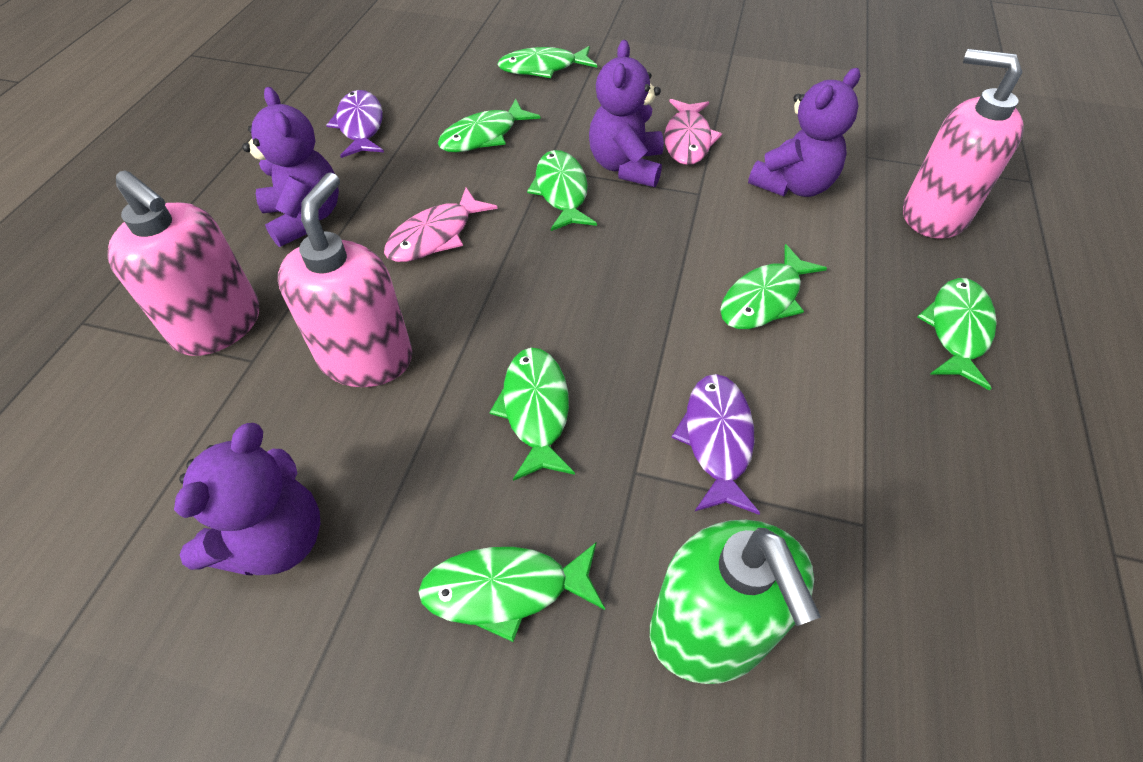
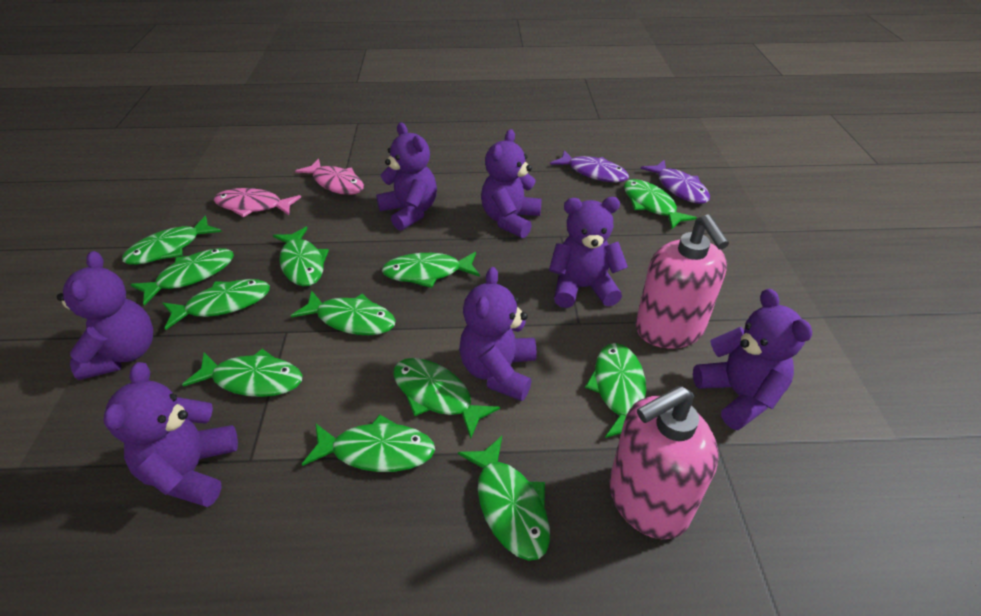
green fish: [418,542,605,642] [438,99,540,152] [490,348,575,481] [497,46,597,78] [527,150,597,231] [720,244,827,329] [917,278,997,390] = 7 -> [122,216,222,265] [130,248,234,306] [163,279,270,330] [182,349,303,397] [273,227,329,286] [291,290,396,335] [302,414,435,472] [382,252,480,288] [394,358,500,439] [458,436,550,561] [585,343,646,438] [624,179,697,229] = 12
green soap dispenser: [650,520,821,684] = 1 -> none = 0
pink soap dispenser: [107,171,259,356] [278,172,412,387] [903,49,1023,239] = 3 -> [609,386,719,539] [636,214,729,348] = 2
purple teddy bear: [174,423,321,575] [242,87,339,247] [589,40,664,187] [748,68,861,197] = 4 -> [57,251,153,380] [103,362,238,507] [376,122,437,231] [459,267,536,401] [481,129,542,238] [549,197,628,308] [693,289,812,430] = 7

